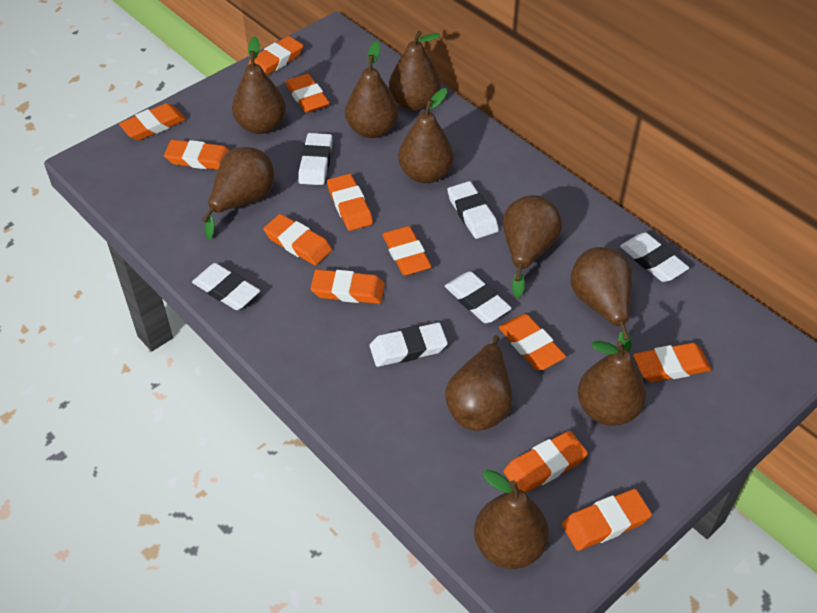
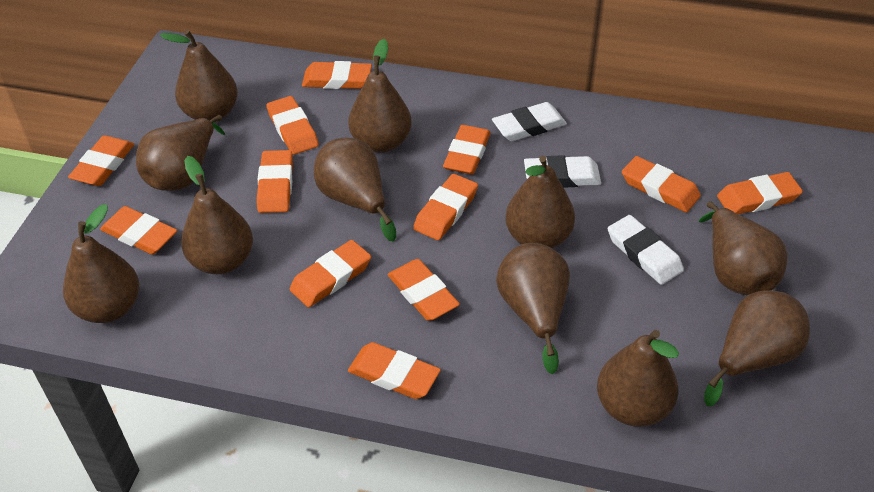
brown pear: [202,147,274,239] [232,36,286,134] [345,41,398,138] [389,31,441,111] [398,88,454,183] [445,335,513,431] [474,469,549,569] [503,195,562,298] [571,247,633,353] [578,341,646,426] = 10 -> [63,204,139,323] [136,115,225,191] [160,30,238,121] [181,156,253,274] [314,138,396,242] [348,39,412,153] [496,243,570,374] [505,156,575,248] [597,330,679,427] [699,201,787,295] [704,290,810,406] = 11
white eraser: [192,263,260,310] [298,133,332,185] [370,323,448,367] [445,271,512,323] [447,181,499,239] [620,233,689,282] = 6 -> [492,102,567,141] [524,155,601,188] [608,215,684,285] = 3

